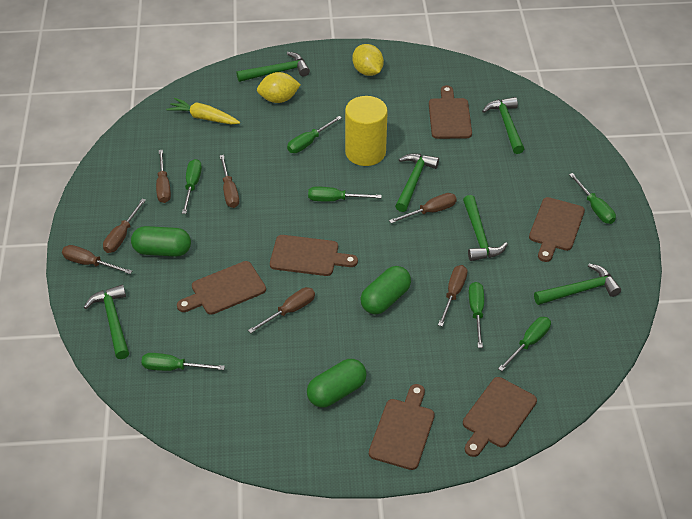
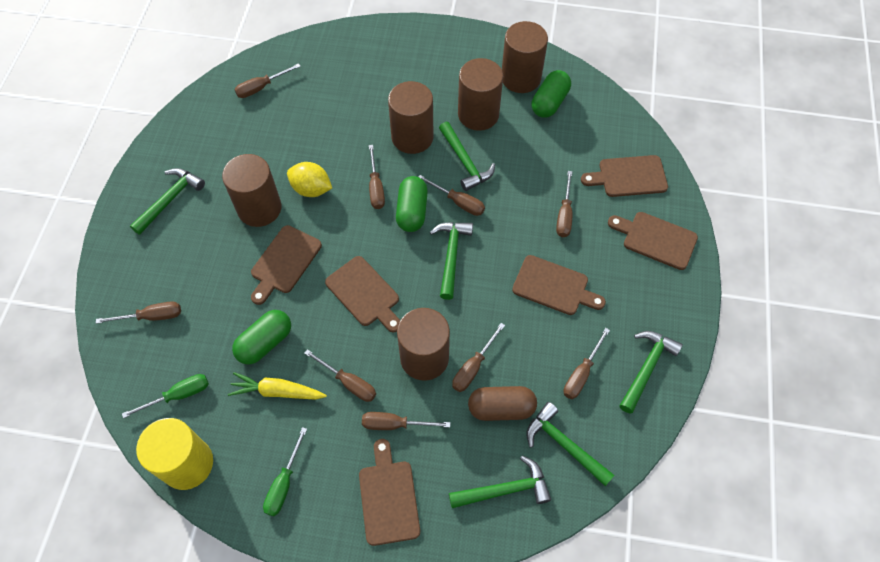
brown capsule: none = 0 -> [468,386,537,421] = 1
brown cylinder: none = 0 -> [222,154,281,227] [388,81,433,154] [397,308,450,381] [458,58,503,131] [502,21,548,93] = 5
brown screwdriver: [62,245,132,274] [103,199,146,253] [156,150,171,203] [220,155,239,208] [248,287,315,333] [389,193,457,223] [438,265,467,327] = 7 -> [96,302,181,324] [235,63,301,98] [304,349,376,402] [362,412,450,430] [369,145,385,209] [418,175,485,216] [452,323,505,392] [556,171,572,237] [564,328,610,399] = 9
green screwdriver: [141,353,225,371] [182,159,202,214] [287,116,342,153] [308,187,382,201] [469,282,484,348] [498,317,551,371] [569,173,616,224] = 7 -> [122,374,209,418] [263,427,307,516] = 2
yellow lemon: [257,72,301,103] [352,44,384,76] = 2 -> [287,162,332,197] = 1

